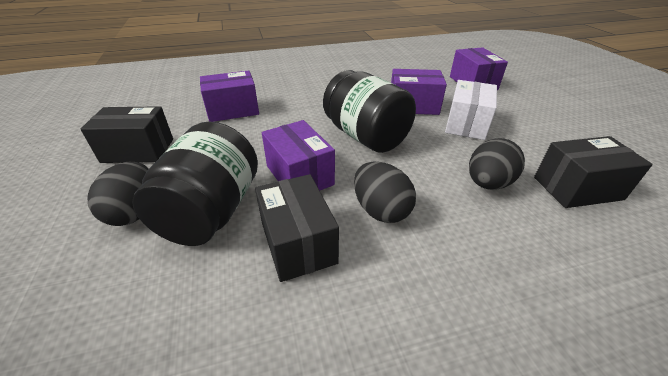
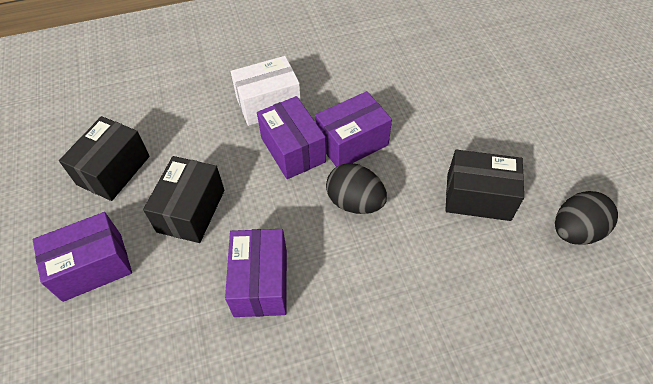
black egg: [88,162,149,226] [354,162,416,223] [469,138,525,190] = 3 -> [326,163,387,214] [555,191,618,245] = 2
black jar: [132,122,258,246] [323,70,416,153] = 2 -> none = 0

